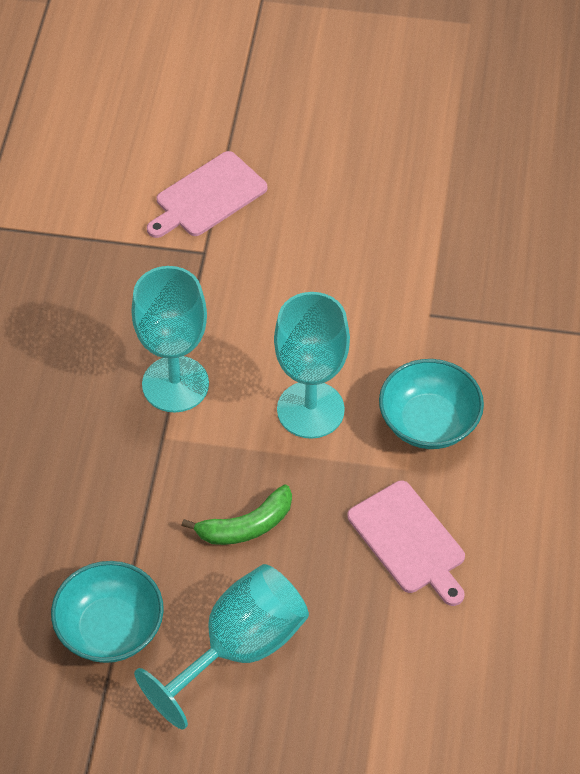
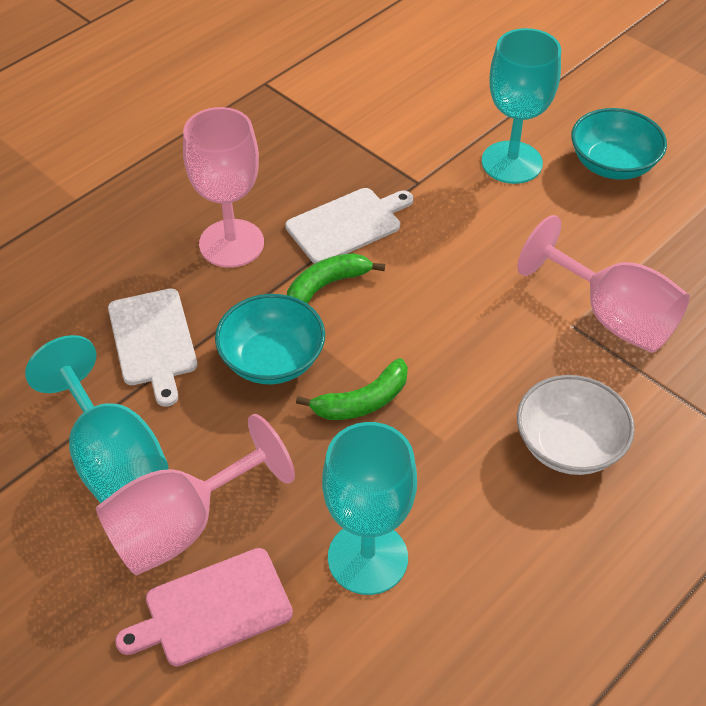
green banana: [182,485,292,545] = 1 -> [287,253,385,304] [296,358,408,420] = 2
pink cutting board: [147,151,268,238] [347,481,465,606] = 2 -> [115,548,293,667] = 1
pink goblet: none = 0 -> [96,414,295,576] [183,107,264,268] [517,215,690,353] = 3
white bowl: none = 0 -> [517,375,635,475] = 1
white cutting board: none = 0 -> [108,288,197,407] [285,188,413,264] = 2

